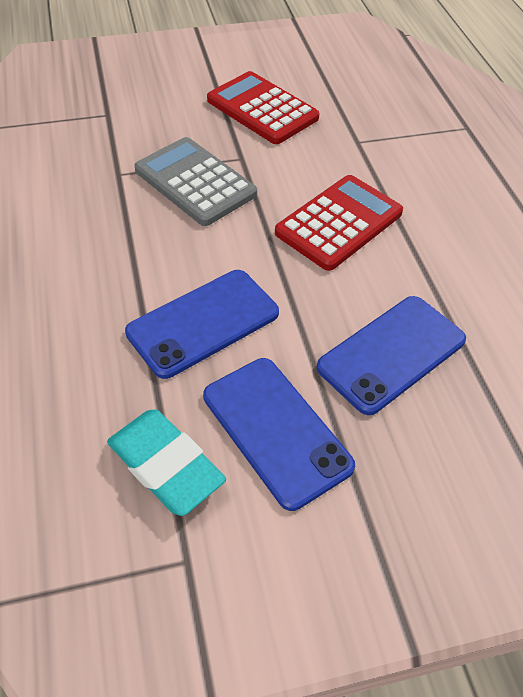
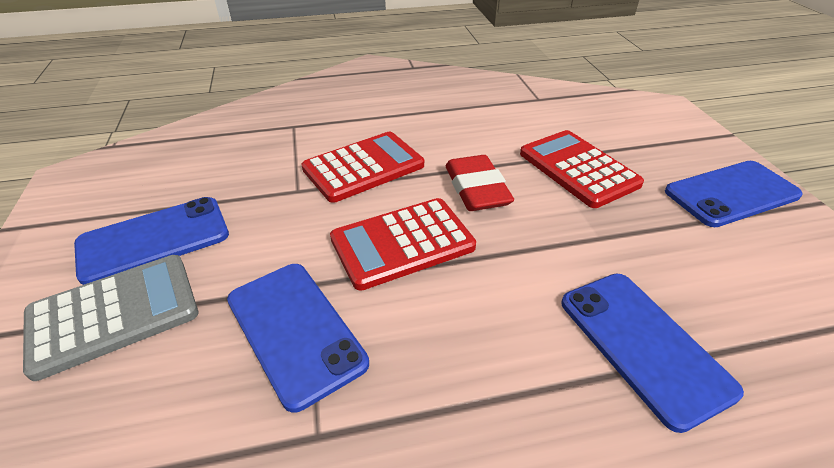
blue phone: [125,270,279,379] [203,358,355,511] [317,296,466,415] = 3 -> [74,197,229,285] [227,264,369,412] [561,274,744,433] [665,161,803,227] = 4
red calculator: [207,71,319,144] [275,175,403,271] = 2 -> [301,132,424,203] [330,198,476,291] [520,130,644,208] = 3
red eraser: none = 0 -> [446,155,514,211] = 1
turquoise eraser: [107,409,226,516] = 1 -> none = 0

